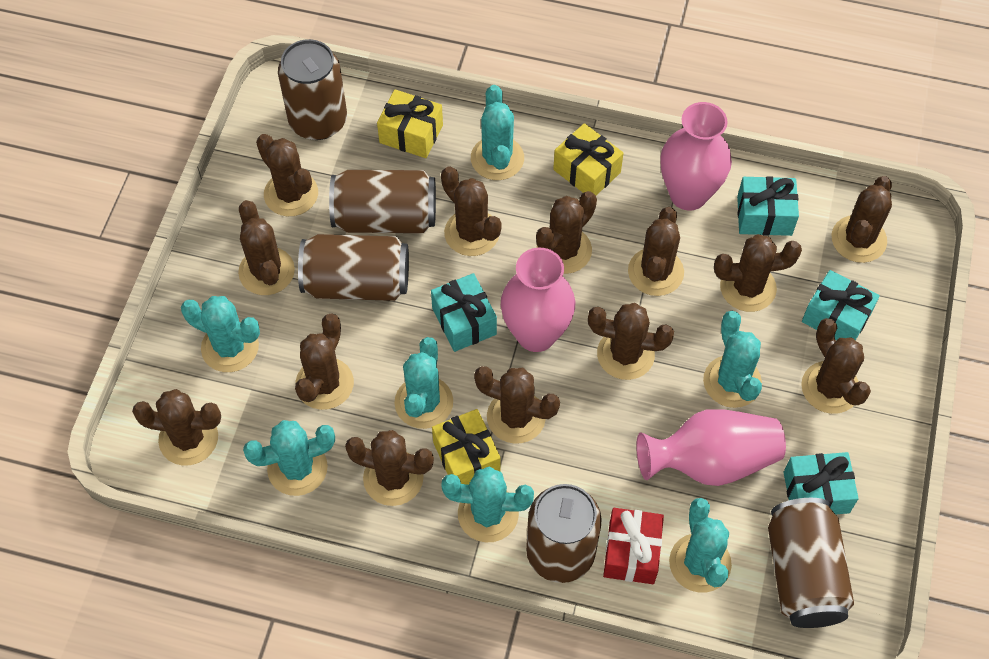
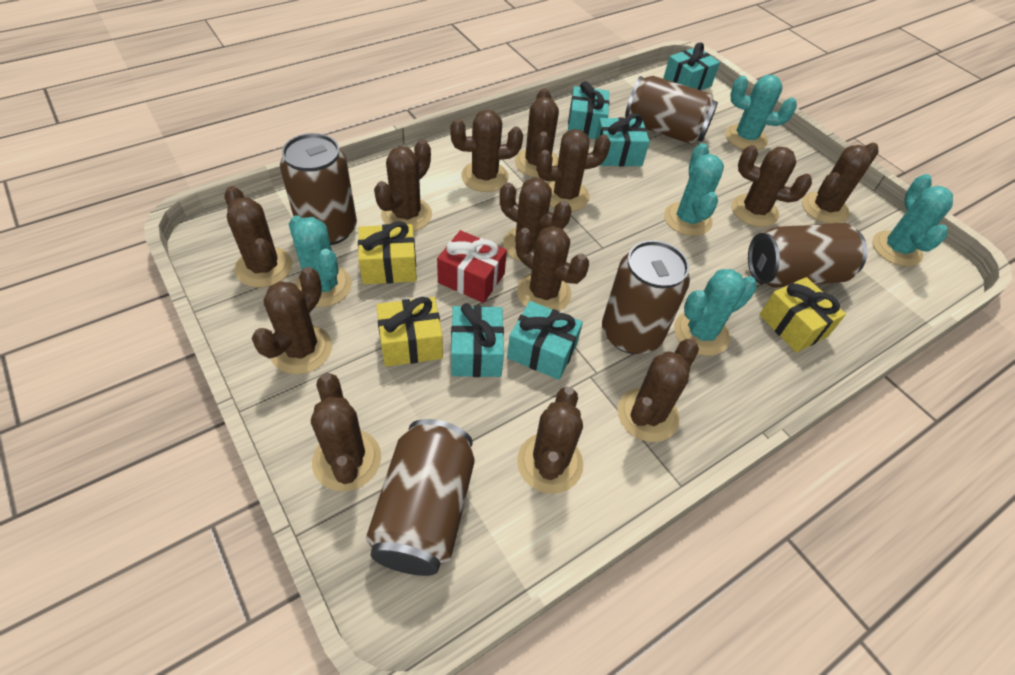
pink vase: [501,248,575,352] [636,409,786,486] [660,102,732,211] = 3 -> none = 0
turquoise cactus: [181,296,260,372] [243,420,335,496] [394,337,453,429] [441,467,534,542] [471,85,524,180] [669,498,732,593] [703,311,762,408] = 7 -> [289,215,352,307] [664,143,724,236] [674,269,757,356] [726,75,797,150] [872,174,953,267] = 5
turquoise gift: [431,273,497,352] [737,176,799,236] [784,452,859,514] [802,270,880,340] = 4 -> [451,303,504,377] [507,301,583,380] [568,81,610,139] [595,113,650,166] [663,42,720,90] = 5

